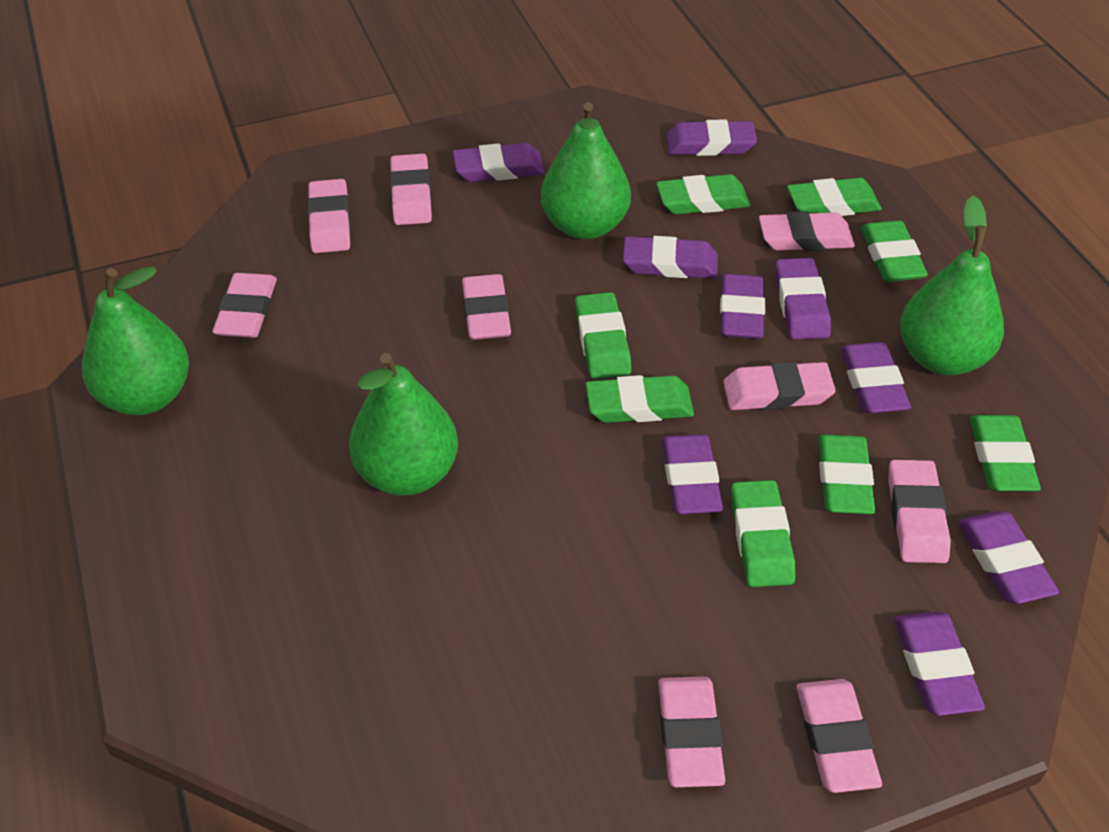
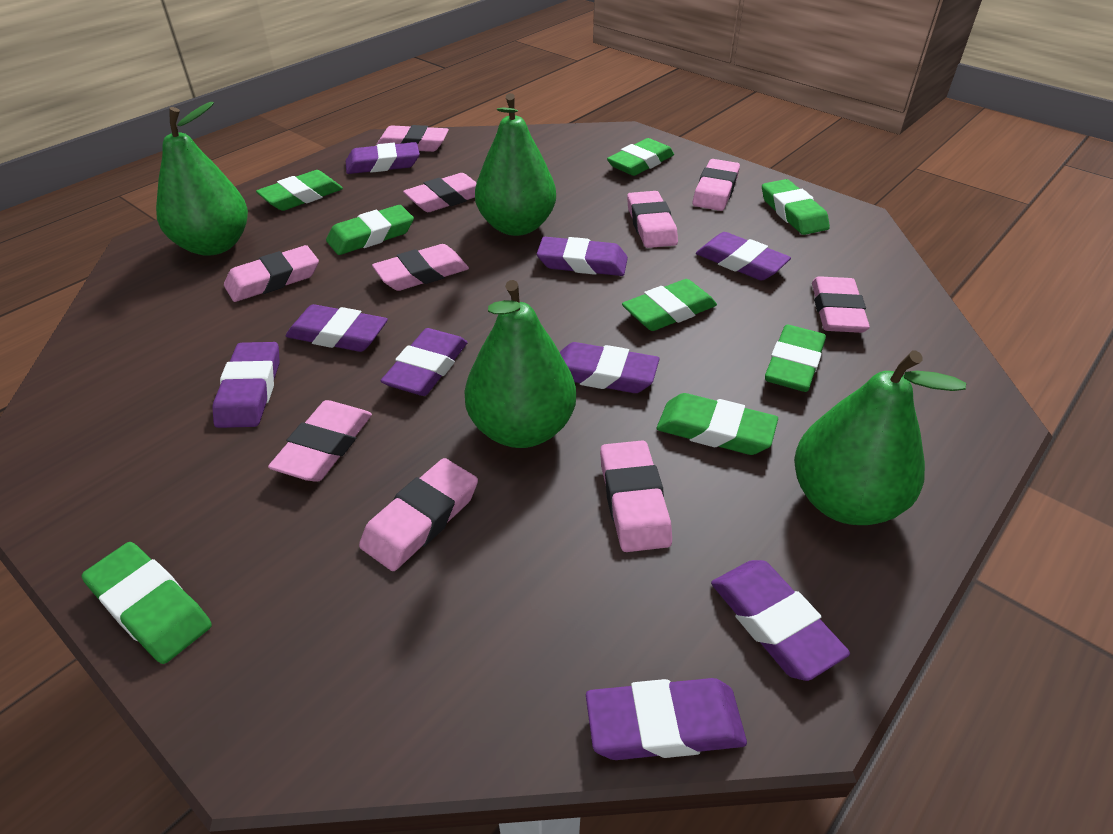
pink eraser: [212,273,277,338] [307,179,351,253] [390,154,432,225] [462,274,511,340] [658,676,725,787] [723,362,836,410] [759,211,855,251] [796,679,882,793] [888,460,951,563] = 9 -> [224,245,319,302] [268,400,372,482] [359,458,478,571] [372,244,469,291] [376,125,449,152] [403,173,477,212] [600,440,672,552] [627,191,678,248] [693,159,740,211] [812,276,870,333] = 10

